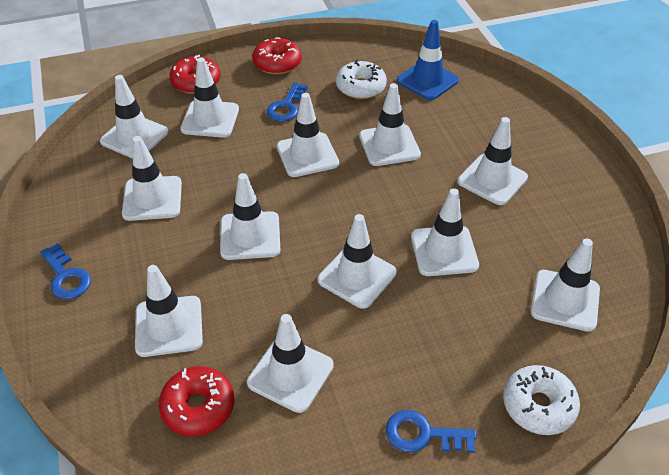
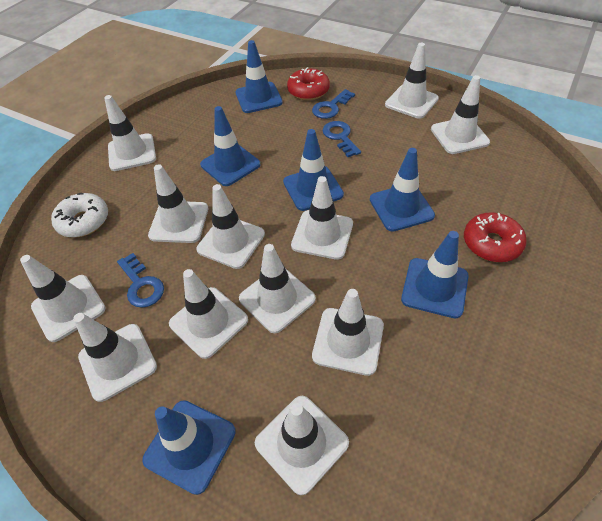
blue traffic cone: [397,20,459,100] = 1 -> [142,400,236,495] [200,106,261,186] [235,40,283,113] [283,129,344,211] [370,148,435,232] [401,231,468,318] = 6
red donut: [159,366,234,437] [169,55,221,94] [252,37,302,75] = 3 -> [287,67,330,100] [464,212,527,262] = 2
white donut: [336,60,387,99] [503,365,580,435] = 2 -> [51,193,108,237] = 1

